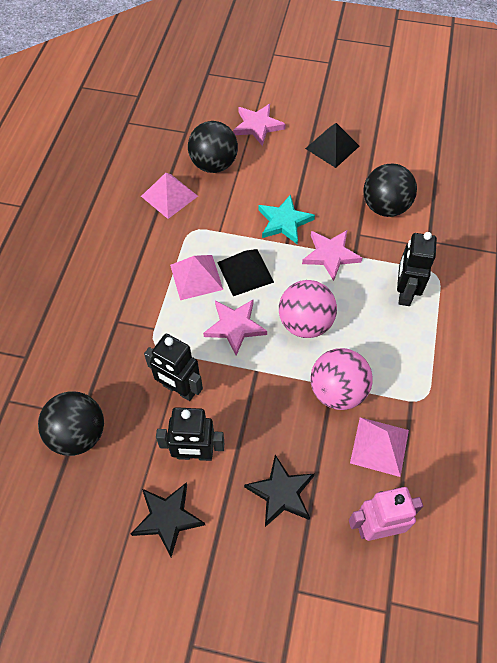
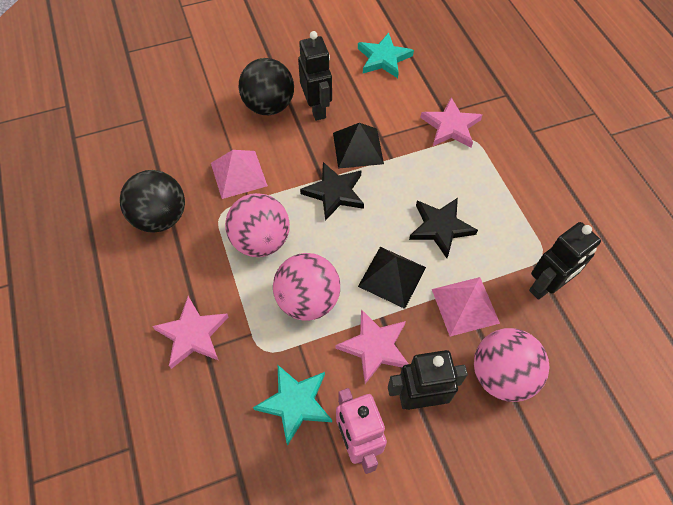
black ball: [38,391,104,456] [188,121,238,173] [364,163,417,217] = 3 -> [120,170,185,233] [239,58,294,115] = 2
pink ball: [279,280,337,338] [310,348,373,410] = 2 -> [225,193,290,257] [273,253,340,321] [474,328,550,402] = 3
pink pyramid: [141,173,198,219] [170,255,223,300] [350,417,409,477] = 3 -> [211,150,268,199] [432,277,500,336] = 2
turquoise star: [258,194,315,244] = 1 -> [253,365,332,446] [358,33,414,78] = 2

